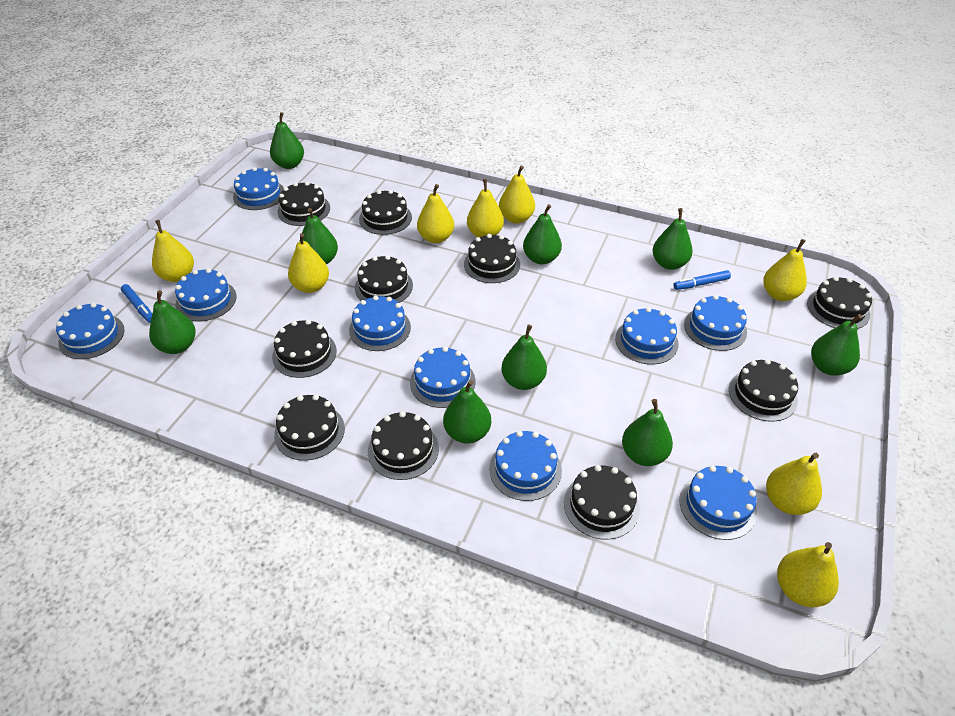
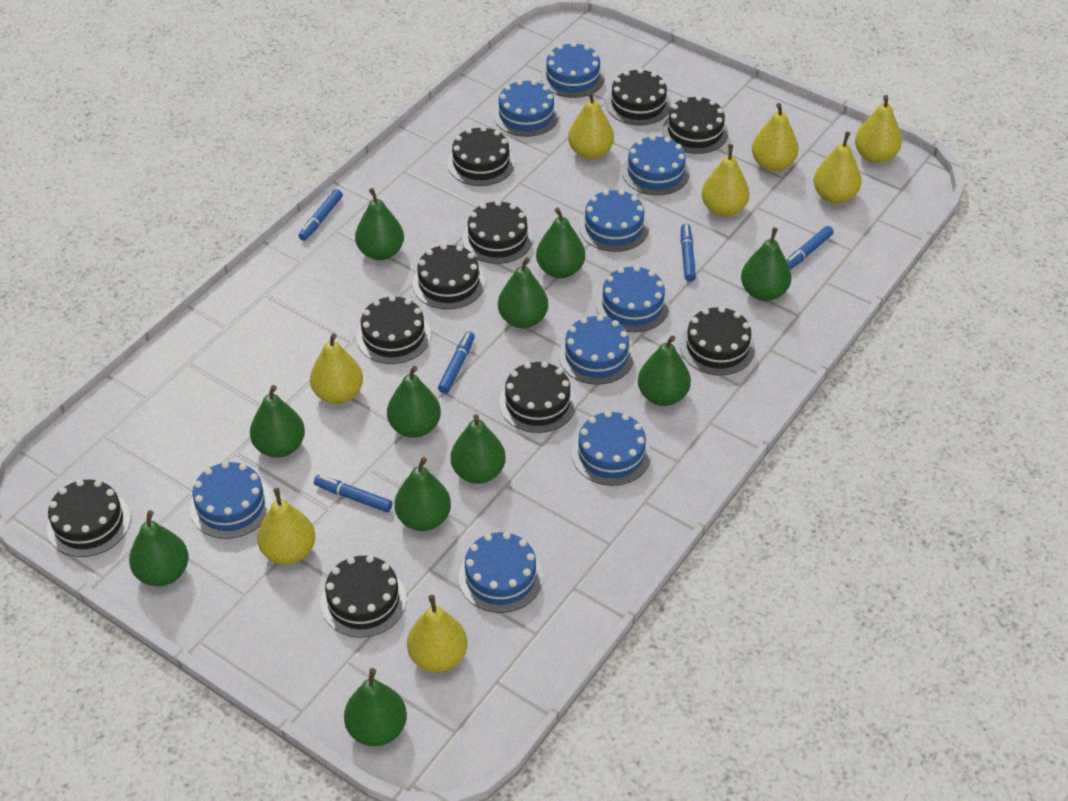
blue marker: [121,284,152,323] [673,270,731,290] = 2 -> [299,189,343,241] [314,475,393,512] [438,332,475,394] [681,224,696,282] [786,226,834,270] = 5
green pear: [149,290,196,354] [270,112,304,169] [299,208,338,264] [443,380,491,444] [501,325,547,390] [523,204,562,264] [622,399,673,466] [653,208,693,270] [811,314,862,376] = 9 -> [129,510,189,586] [250,385,305,458] [344,668,407,746] [355,188,404,260] [387,366,441,438] [395,457,451,531] [451,414,506,484] [498,257,548,328] [536,207,585,278] [638,336,691,406] [741,227,791,301] = 11

